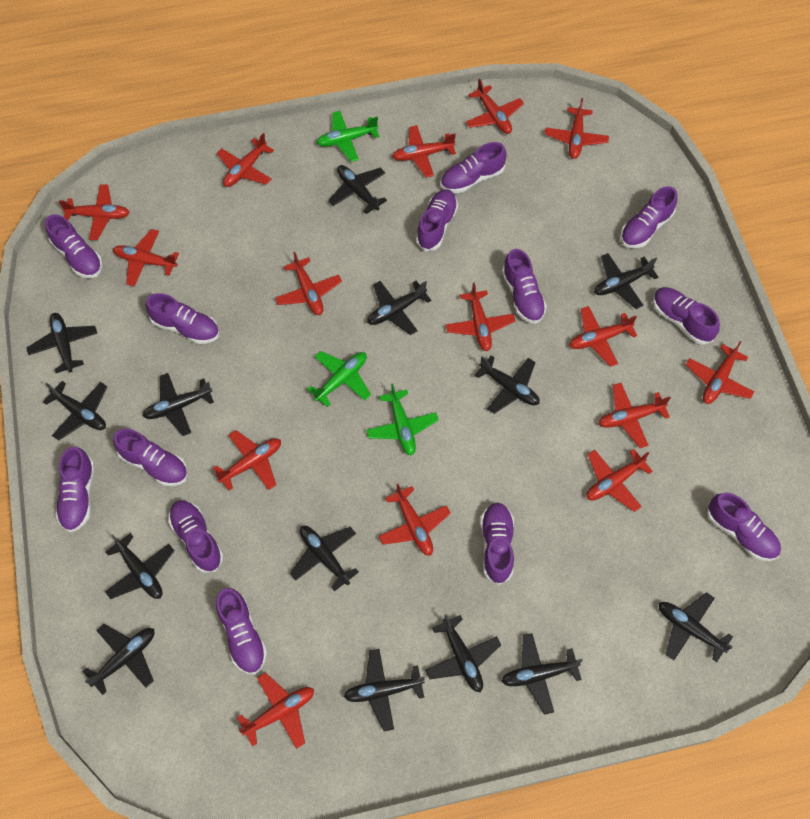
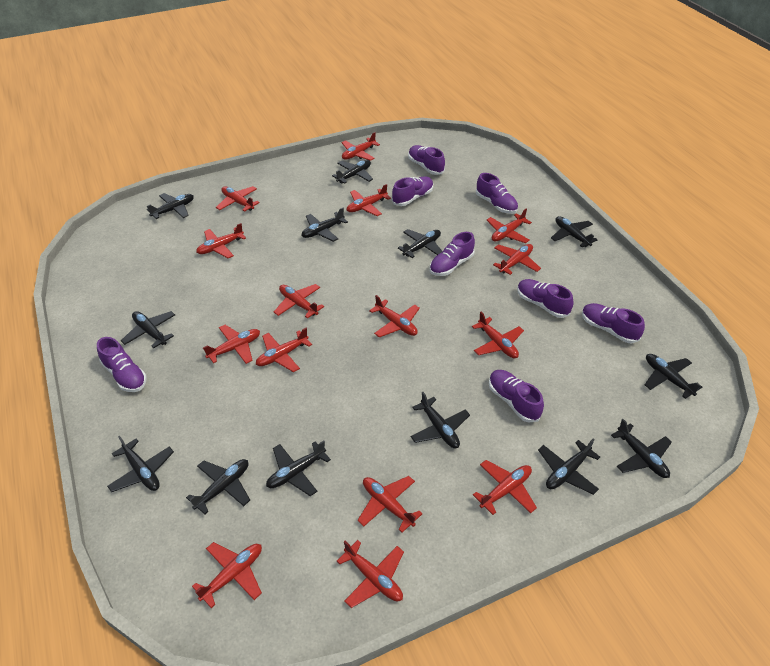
black plane: [27,313,97,373] [43,381,107,441] [83,624,154,695] [105,533,174,599] [143,373,214,436] [290,526,359,591] [328,165,387,214] [344,649,425,731] [367,281,431,335] [425,614,501,692] [474,355,540,414] [501,633,583,715] [594,253,659,309] [659,592,733,662] = 14 -> [107,436,174,492] [121,311,175,348] [147,193,194,219] [186,459,250,514] [266,441,331,496] [302,208,348,242] [332,160,373,184] [398,229,443,258] [411,392,470,448] [538,438,600,495] [551,216,597,247] [611,419,672,478] [645,354,702,399] = 13
green plane: [307,351,371,407] [316,111,380,162] [366,384,439,456] = 3 -> none = 0
purple shoe: [45,214,102,278] [56,447,94,532] [113,429,188,486] [146,293,219,344] [168,500,223,573] [216,588,267,675] [416,189,458,251] [441,142,507,193] [481,502,514,585] [502,249,547,324] [621,186,678,248] [653,287,720,345] [707,493,781,561] = 13 -> [97,337,146,392] [392,176,433,206] [408,145,445,175] [430,232,475,276] [476,173,518,214] [489,370,544,423] [517,279,574,318] [582,303,645,343] = 8

